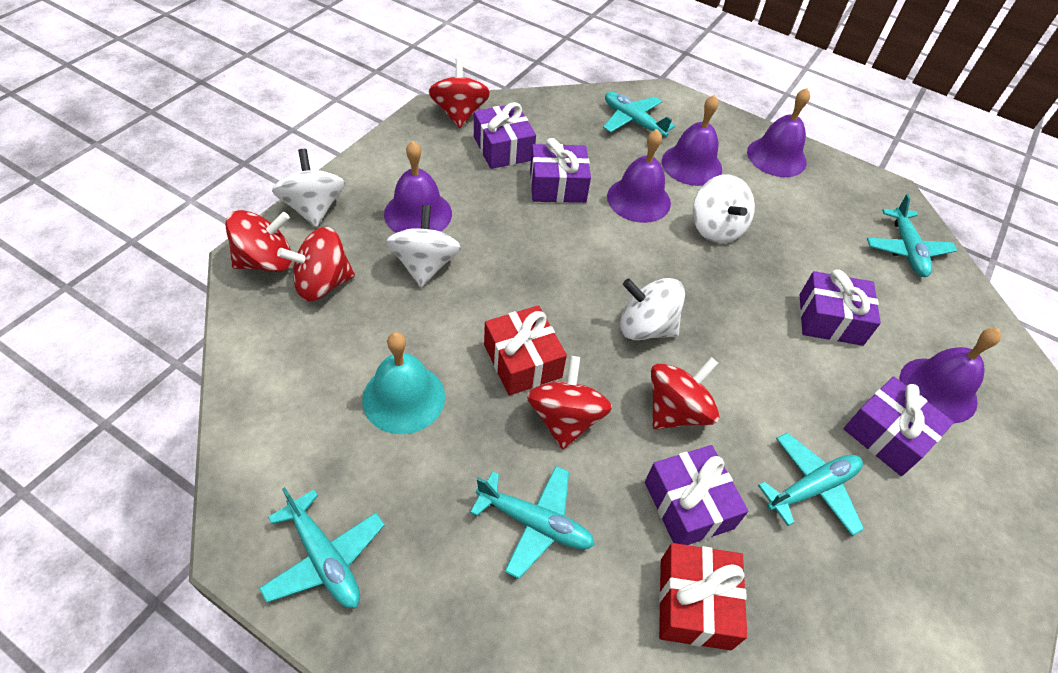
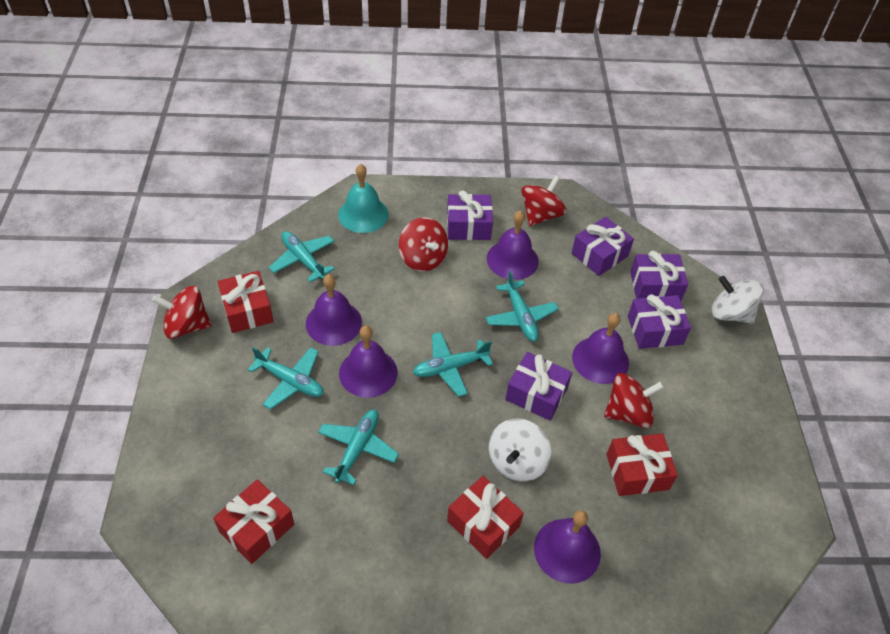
red gift: [484,305,567,395] [659,543,747,650] = 2 -> [213,479,294,564] [218,271,274,333] [447,476,524,559] [606,433,678,496] = 4
red spinning top: [225,210,292,272] [277,227,355,301] [428,59,490,128] [527,356,612,450] [651,357,720,429] = 5 -> [152,286,212,339] [399,217,448,272] [521,175,567,226] [604,373,664,428] = 4
white spinning top: [272,149,345,227] [386,205,461,287] [620,278,685,340] [693,174,755,244] = 4 -> [489,418,551,482] [711,276,764,324] = 2

